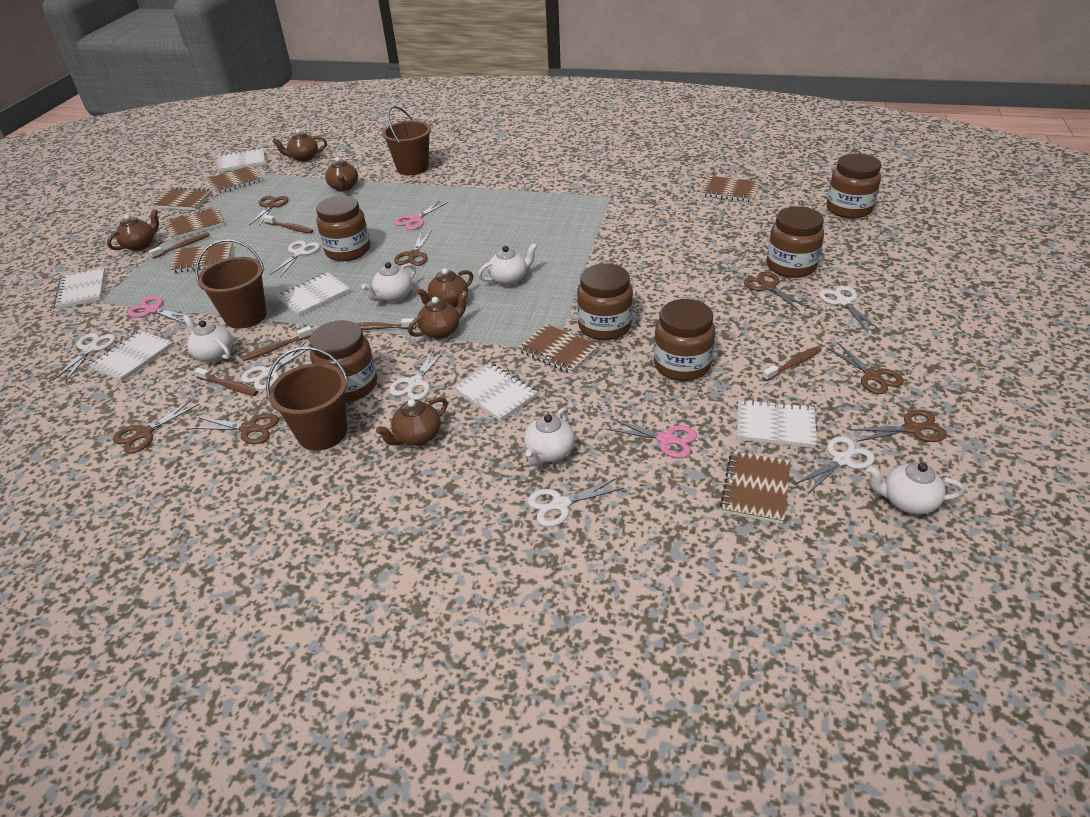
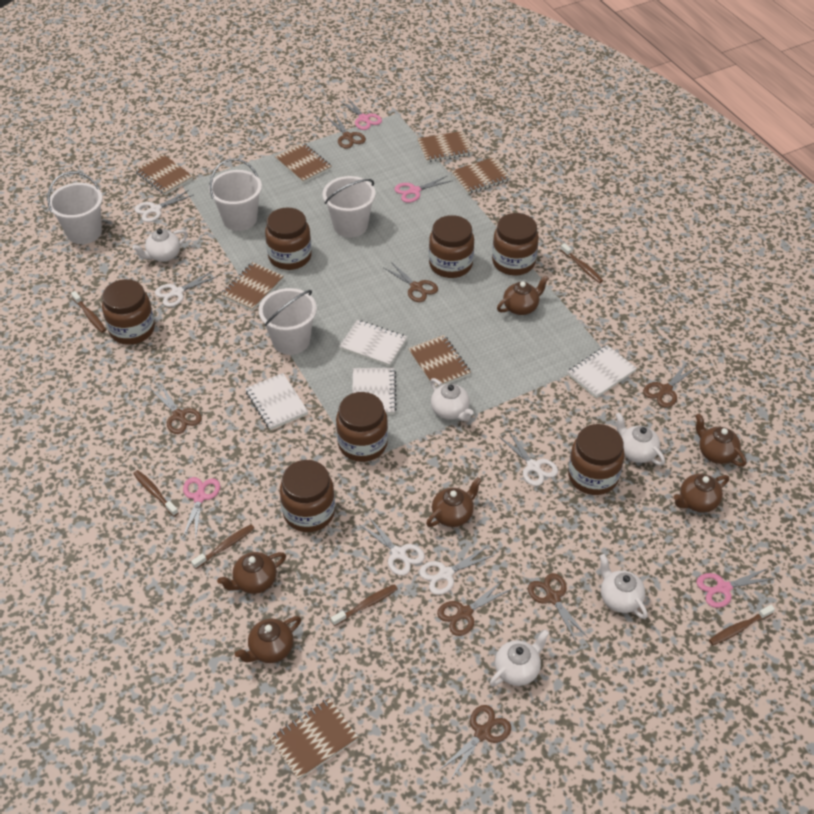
brown bucket: [195,239,267,329] [266,347,349,450] [382,106,431,175] = 3 -> none = 0
brown jar: [309,320,377,402] [316,195,370,261] [577,263,633,340] [654,299,715,381] [767,206,824,278] [827,153,881,219] = 6 -> [102,279,155,345] [265,208,312,270] [280,460,335,532] [336,392,388,462] [429,215,474,278] [492,213,539,276] [568,424,625,495] = 7
pink scissors: [128,296,192,323] [394,201,448,230] [606,418,697,458] = 3 -> [183,477,220,537] [340,97,382,130] [394,175,451,203] [697,568,775,608] = 4
white bucket: none = 0 -> [47,171,102,244] [209,158,262,231] [259,288,317,355] [323,176,376,237] = 4
white notebook: [54,268,106,309] [89,330,173,382] [218,148,266,172] [277,272,351,316] [453,363,538,421] [737,399,817,448] = 6 -> [245,373,308,430] [339,320,407,366] [352,368,396,414] [567,345,637,398] = 4
white scissors: [53,333,116,381] [241,342,307,390] [270,240,320,277] [389,348,446,400] [528,478,624,527] [794,436,875,495] [819,286,879,331] = 7 -> [135,190,193,222] [155,271,218,307] [360,517,425,576] [419,546,495,595] [500,430,558,486] = 5

